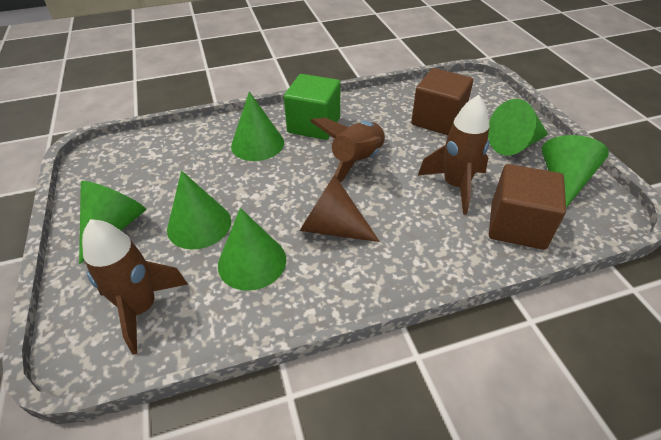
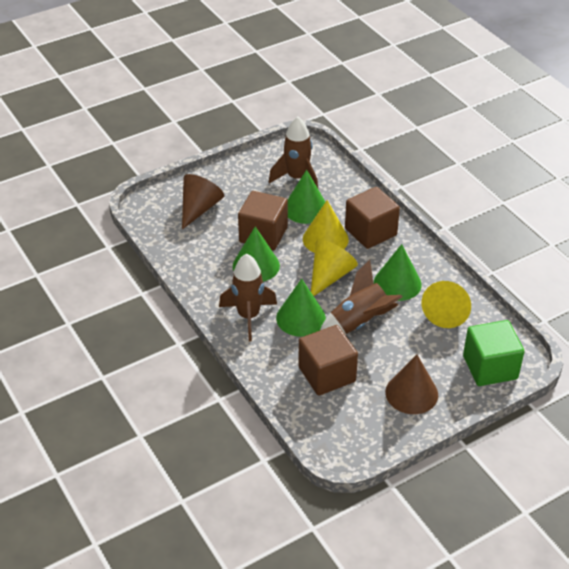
brown cone: [300,174,380,242] = 1 -> [182,174,224,230] [385,354,438,414] = 2
brown cube: [411,68,473,135] [489,164,566,250] = 2 -> [238,191,288,250] [298,325,358,396] [345,187,400,249] = 3
green cone: [79,181,146,264] [167,171,231,249] [218,208,286,291] [231,91,284,161] [488,99,548,156] [542,135,609,208] = 6 -> [233,226,280,282] [276,279,326,337] [288,170,325,224] [374,244,422,301] = 4
yellow cone: none = 0 -> [303,200,349,253] [311,240,358,296] [421,281,471,328] = 3

